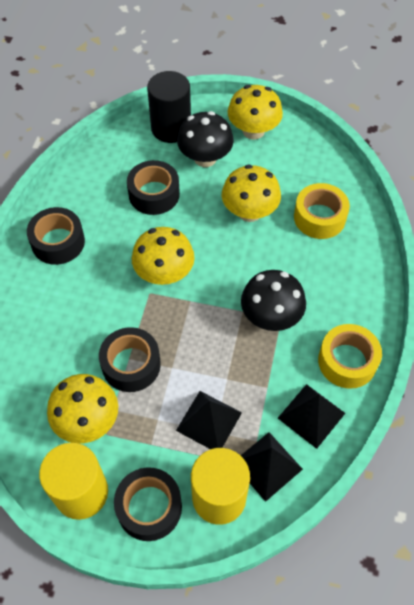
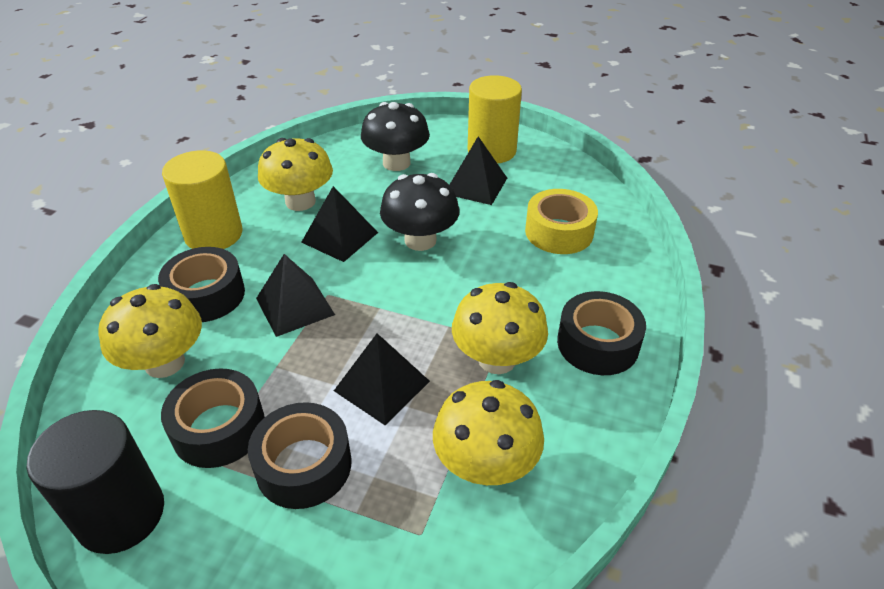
black pyramid: [176,391,242,449] [241,432,303,502] [278,384,345,449] = 3 -> [256,254,335,337] [301,186,378,262] [334,333,430,426] [449,136,507,205] = 4
yellow tape: [294,183,350,239] [318,324,382,389] = 2 -> [525,189,598,254] = 1

